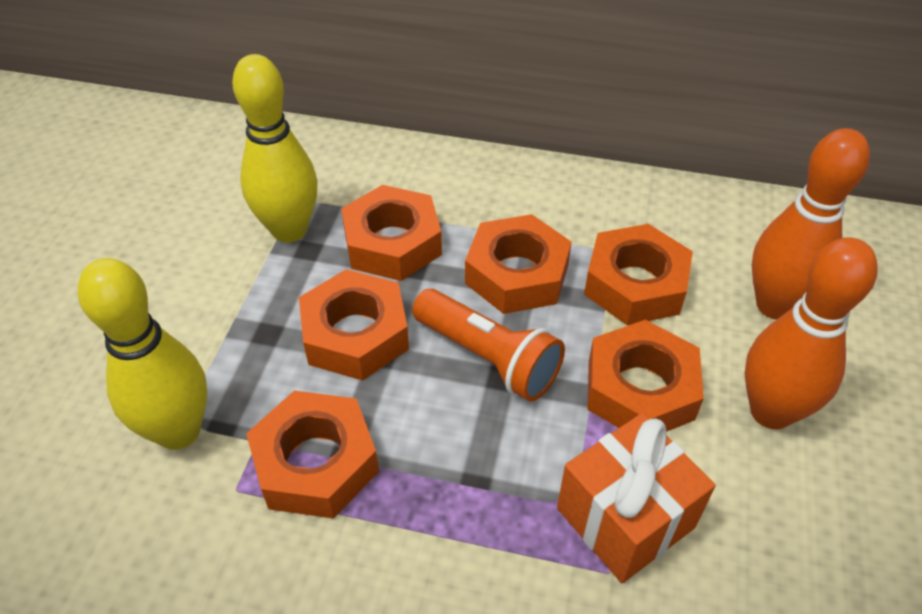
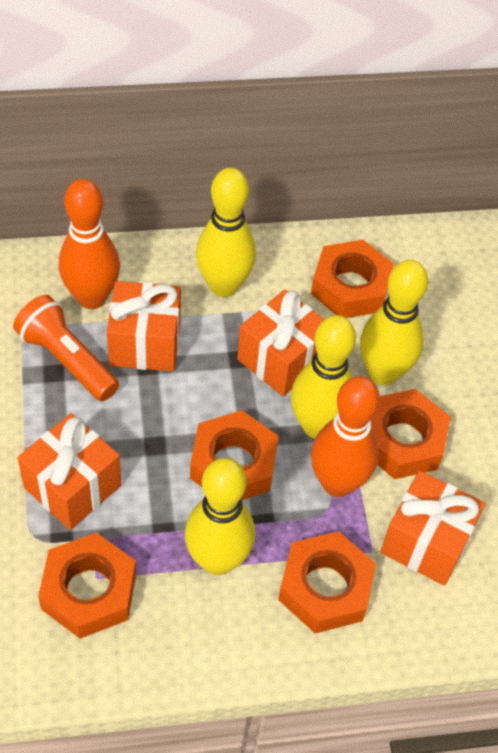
orange gift: [557,413,716,583] = 1 -> [17,413,122,530] [107,281,181,372] [237,289,324,397] [380,471,485,586] = 4
orange nut: [246,391,379,519] [299,269,409,381] [341,185,442,281] [465,214,572,314] [584,224,693,325] [587,320,704,432] = 6 -> [38,532,136,639] [190,410,279,500] [278,531,376,633] [311,240,394,318] [370,389,451,479] = 5
yellow bowling pin: [78,258,208,450] [232,54,318,243] = 2 -> [185,458,255,575] [196,168,256,297] [291,315,356,438] [360,260,428,385] = 4

